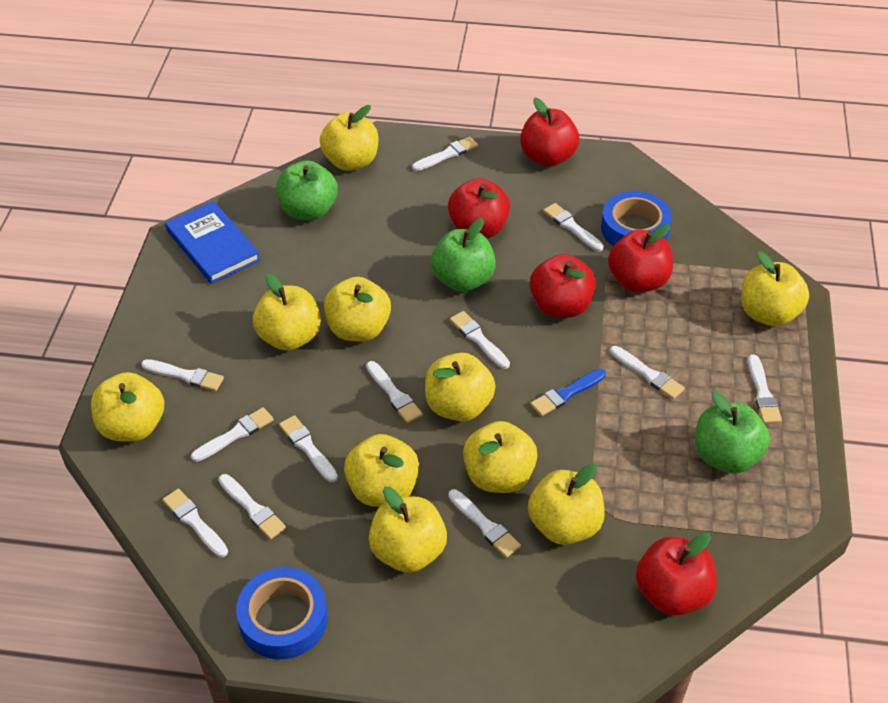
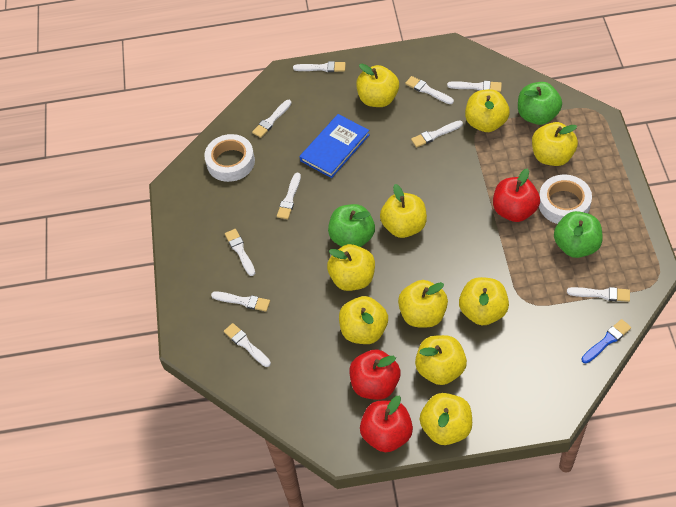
blue tape: [236,567,328,659] [601,191,672,246] = 2 -> none = 0
red apple: [448,178,510,238] [520,98,579,167] [530,254,596,318] [608,224,673,293] [636,532,717,616] = 5 -> [349,349,400,400] [360,396,413,452] [493,168,540,222] = 3
white brush: [141,359,224,391] [163,489,228,557] [191,407,274,462] [219,474,286,539] [279,415,338,482] [366,361,423,423] [412,137,478,171] [448,489,521,558] [450,311,510,369] [543,203,604,251] [610,346,685,399] [748,354,782,424] = 12 -> [211,291,270,312] [224,323,271,367] [225,229,255,276] [252,100,292,138] [277,173,301,219] [293,61,346,72] [405,76,454,104] [411,120,463,148] [447,81,502,92] [567,287,630,302] = 10
white tape: none = 0 -> [204,134,255,182] [539,175,592,224] = 2

